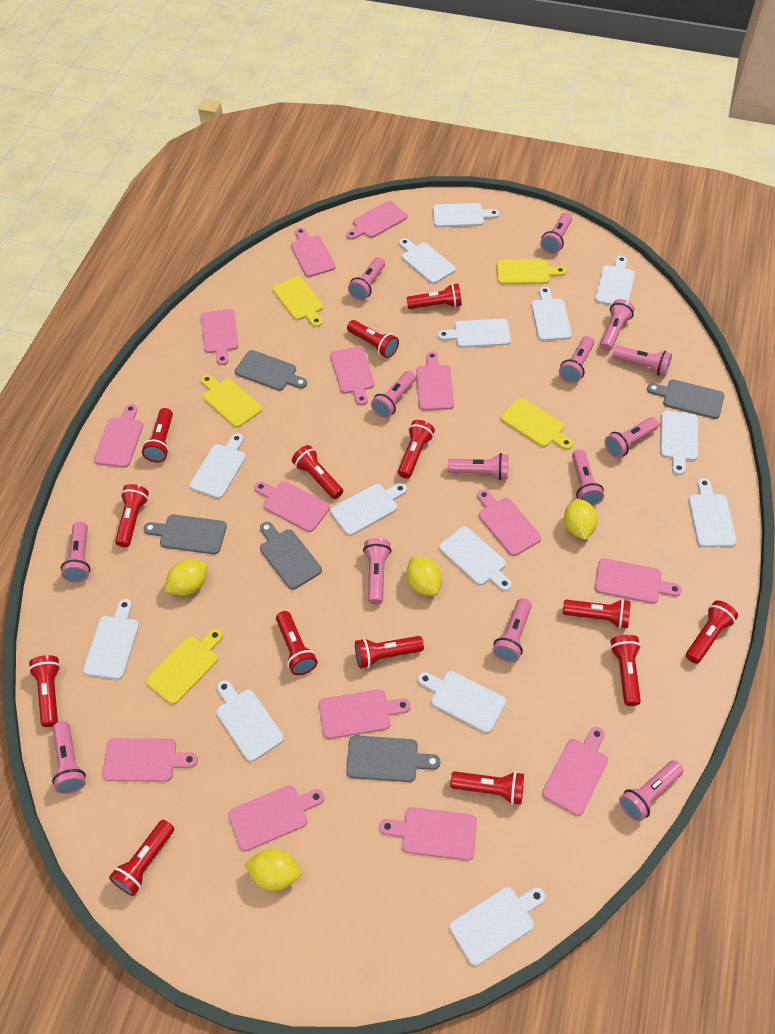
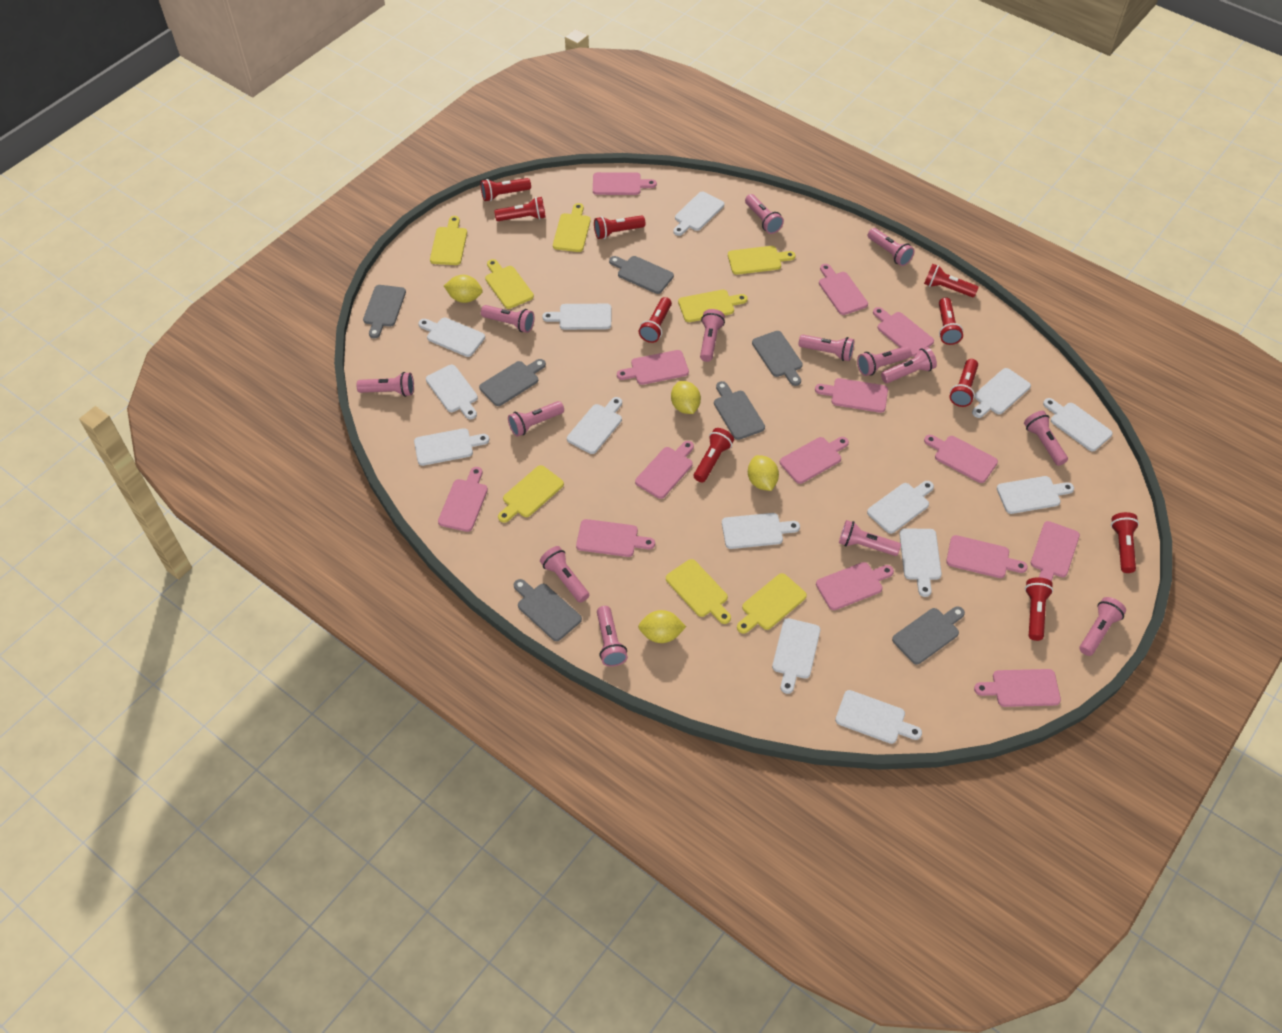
grey cutting board: [143,514,227,554] [235,350,307,391] [260,522,322,590] [346,735,441,782] [647,379,725,419] = 5 -> [363,285,406,338] [479,359,546,406] [514,579,582,641] [609,256,674,294] [714,381,765,440] [752,331,803,386] [892,606,965,664] = 7
red flashlight: [29,655,61,727] [109,820,174,896] [115,484,149,547] [142,408,173,462] [276,611,318,675] [292,445,343,499] [347,320,399,358] [355,636,424,668] [398,420,435,479] [407,283,462,309] [450,771,524,805] [563,599,631,629] [610,635,641,706] [686,600,738,664] = 14 -> [480,178,531,201] [494,197,546,221] [594,215,645,239] [639,297,672,343] [694,428,734,483] [924,264,979,297] [939,297,963,345] [950,359,978,407] [1025,577,1053,641] [1111,512,1139,573] = 10
yellow cutting board: [146,629,223,704] [201,375,262,428] [273,276,323,327] [496,259,566,284] [501,398,573,450] = 5 -> [430,216,467,265] [485,259,534,309] [498,465,564,523] [553,203,591,252] [666,559,731,624] [678,290,748,322] [728,246,795,275] [737,573,807,634] = 8

